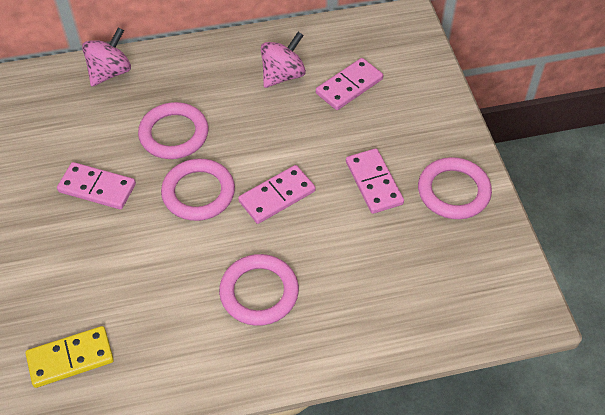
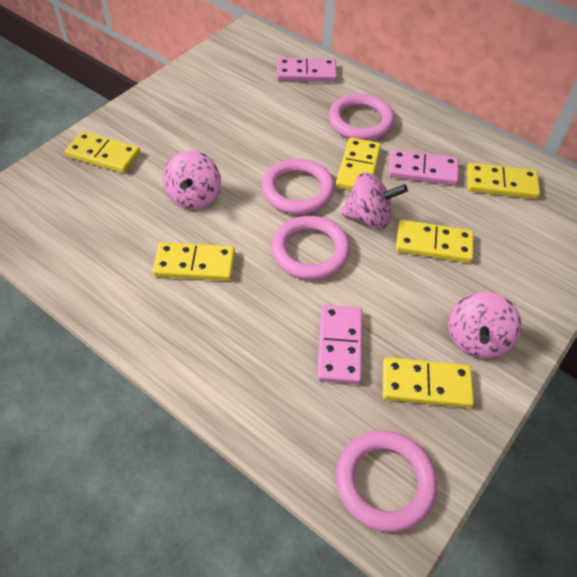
pink domino: [57,162,136,209] [238,165,316,224] [316,58,383,110] [346,148,404,214] = 4 -> [277,58,337,82] [317,305,362,384] [388,149,459,186] = 3
pink spinning top: [82,27,131,87] [261,32,306,88] = 2 -> [163,150,221,210] [340,172,408,229] [449,292,522,358] = 3
yellow domino: [26,326,114,388] = 1 -> [65,131,141,173] [152,242,235,281] [336,138,381,190] [383,357,474,408] [396,220,474,263] [467,163,540,199] = 6

